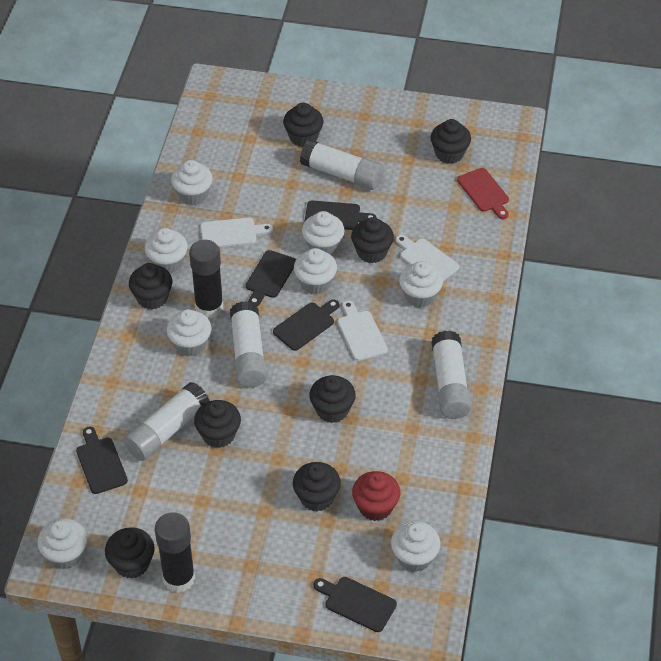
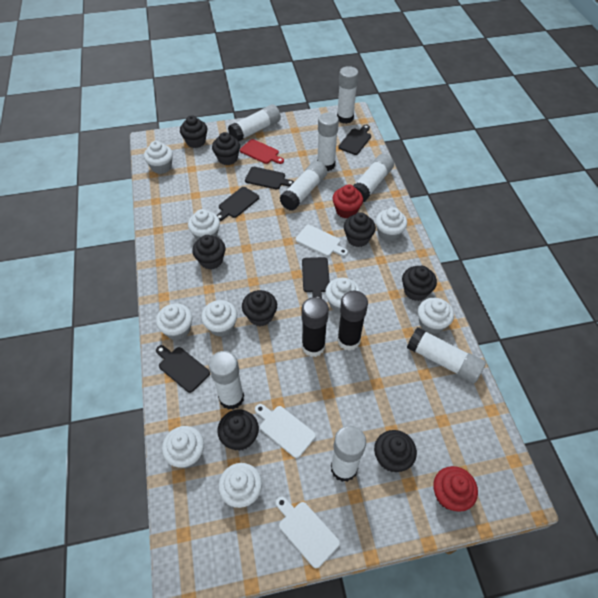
red cupcake: [352,471,400,521] = 1 -> [332,185,363,218] [433,466,478,512] = 2
white cupcake: [38,518,87,569] [145,228,188,274] [167,309,212,356] [171,160,213,205] [294,248,337,295] [302,211,345,255] [391,521,440,572] [399,261,443,308] = 8 -> [144,141,173,174] [156,303,193,340] [162,426,204,468] [188,209,220,240] [201,300,237,337] [218,463,262,508] [325,278,360,313] [375,207,407,242] [418,298,454,334] = 9
white glue stick: [124,382,210,461] [230,301,267,388] [300,139,384,190] [431,330,471,419] = 4 -> [209,351,244,410] [228,104,281,141] [280,161,327,211] [317,112,339,171] [331,426,366,482] [337,66,359,124] [353,154,394,202] [407,327,486,383] = 8

